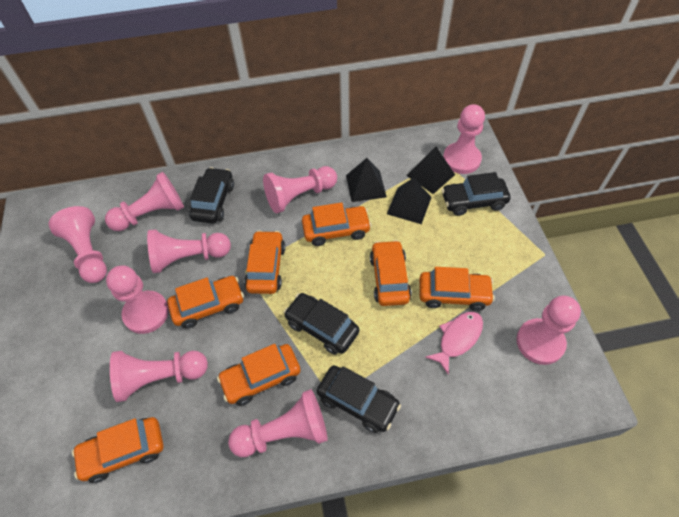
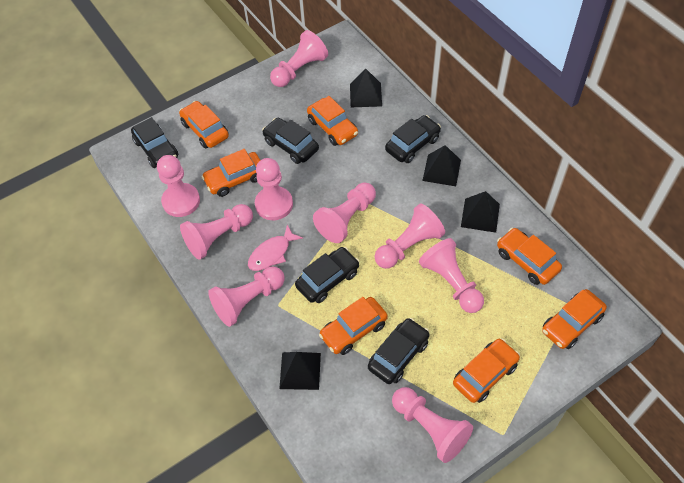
black car: [189,167,234,223] [284,293,359,355] [317,365,401,433] [441,172,510,216] = 4 -> [131,117,178,168] [262,118,319,164] [295,247,360,303] [368,318,429,384] [385,115,441,163] = 5
black pyramid: [346,158,387,202] [387,178,432,224] [406,146,455,194] = 3 -> [279,352,321,390] [350,69,382,107] [422,145,461,186] [461,191,500,233] = 4

